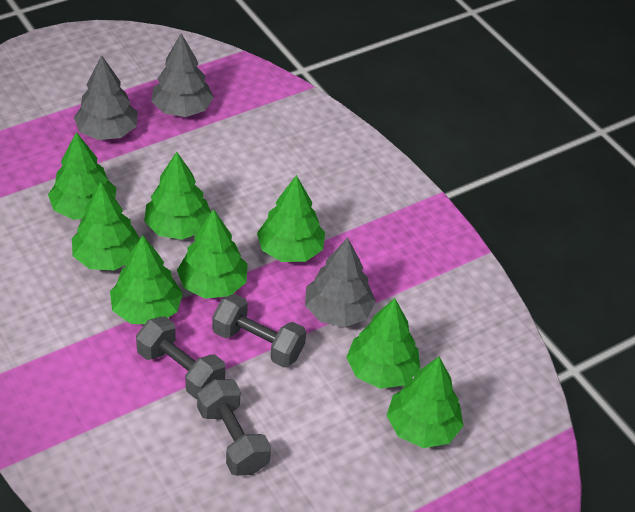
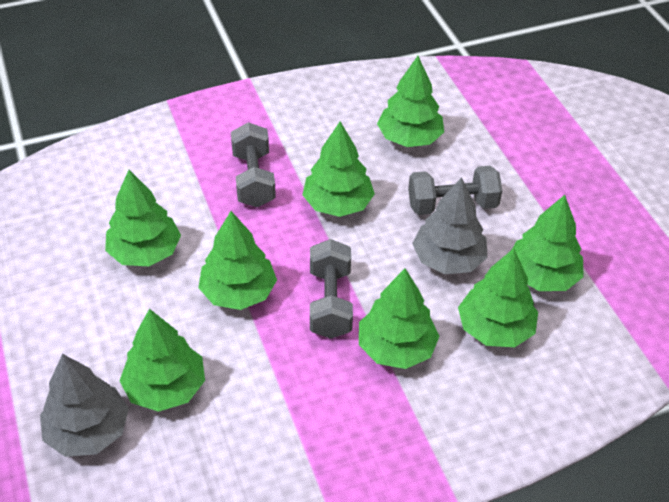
grey tree: [74,55,138,140] [151,34,214,117] [305,238,376,327] = 3 -> [40,354,129,457] [412,177,488,274] = 2

